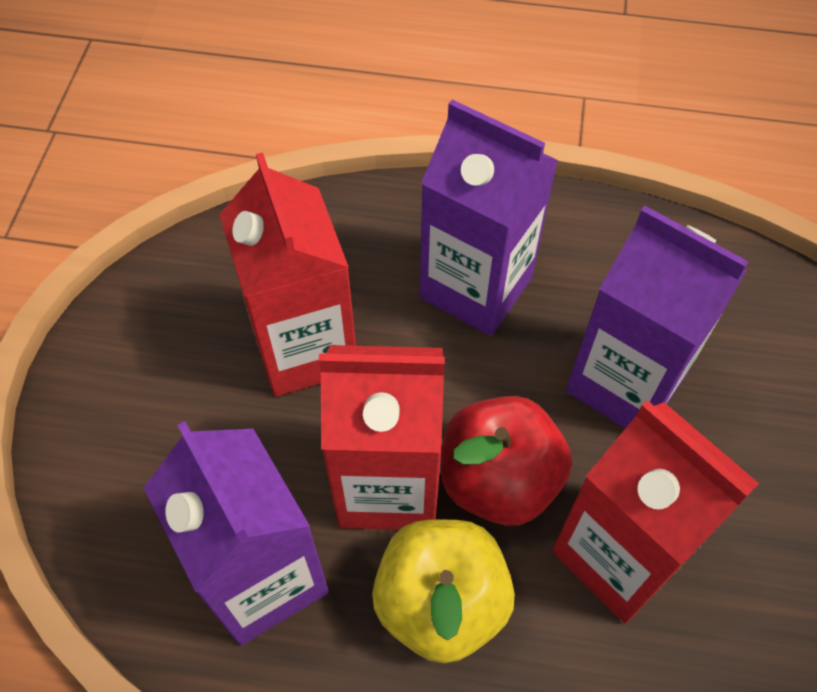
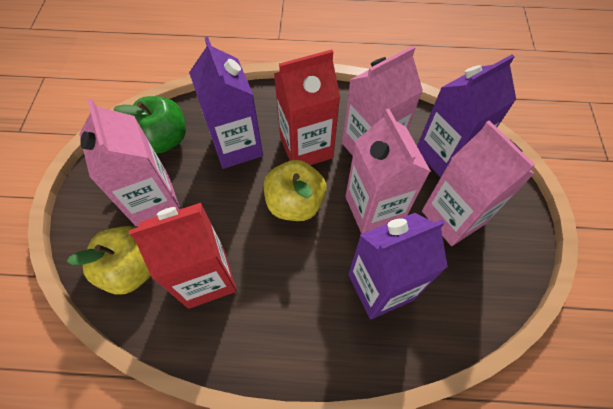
green apple: none = 0 -> [114,96,186,154] = 1
pink carton: none = 0 -> [79,99,180,227] [342,46,423,156] [345,109,431,234] [422,120,535,246] = 4
red apple: [441,396,572,526] = 1 -> none = 0
red carton: [219,152,356,397] [319,345,445,530] [552,400,759,623] = 3 -> [129,203,237,309] [274,50,340,165] = 2
yellow apple: [372,519,515,663] = 1 -> [67,226,151,294] [264,160,327,221] = 2

